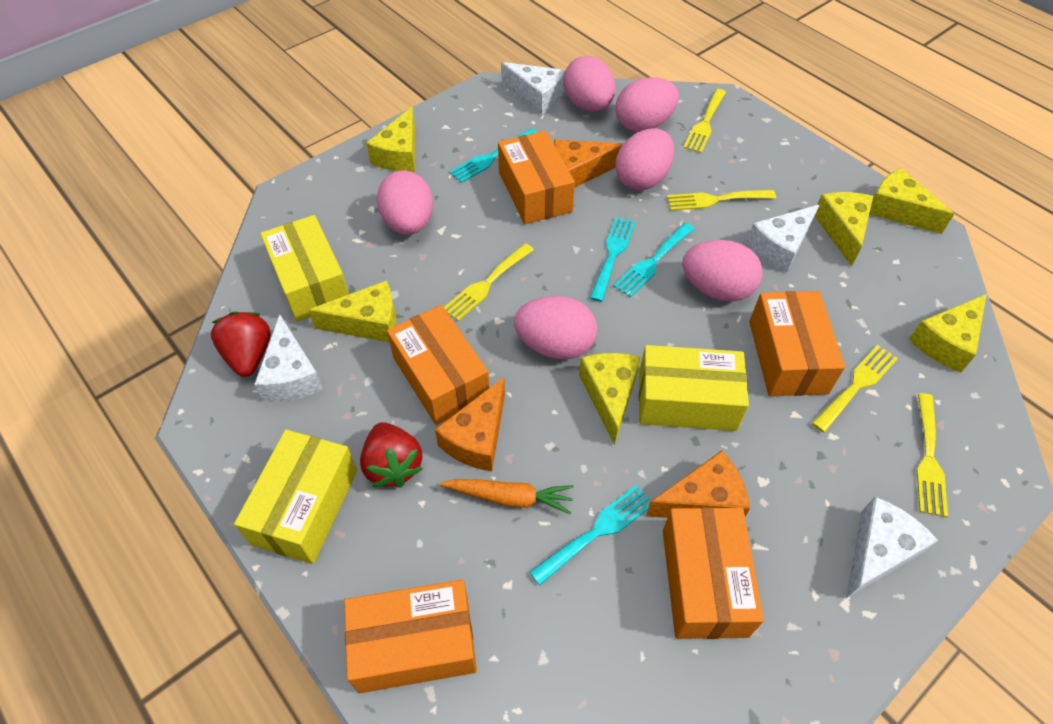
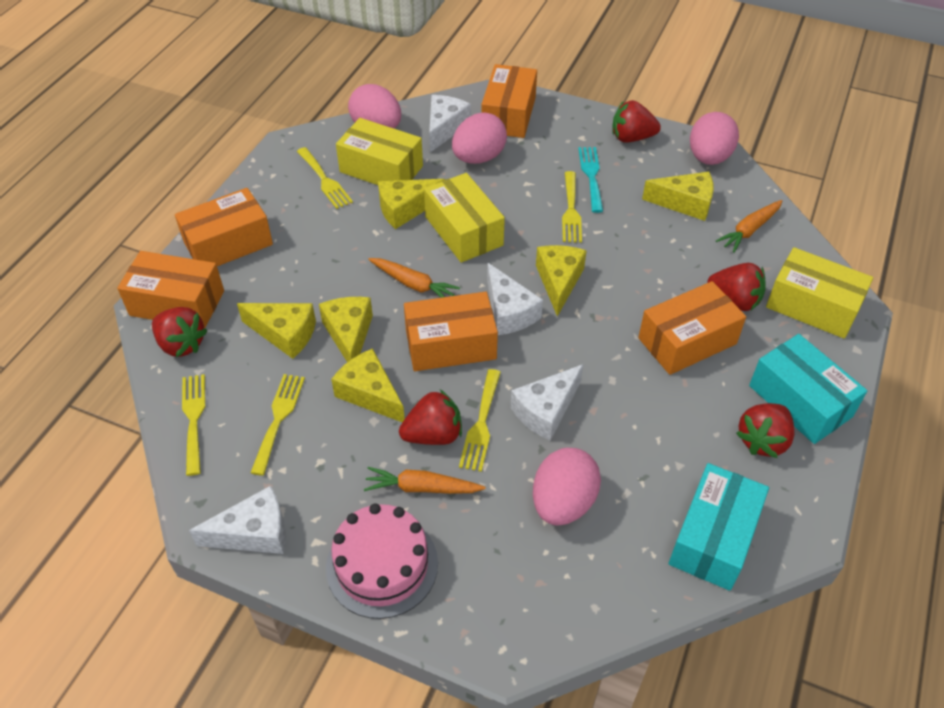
orange carrot: [440,479,574,514] = 1 -> [364,467,485,494] [368,258,460,298] [716,200,782,253] = 3
orange cheese: [435,377,505,471] [554,140,623,187] [646,450,750,518] = 3 -> none = 0
pink cake: none = 0 -> [326,503,438,619] = 1
pink egg: [377,170,433,235] [514,296,597,359] [563,56,615,111] [615,77,679,132] [615,128,674,190] [682,240,763,302] = 6 -> [348,84,401,128] [452,113,507,164] [533,448,601,526] [690,112,739,165] = 4
red strawberry: [211,312,271,377] [360,422,423,487] = 2 -> [152,307,207,357] [399,390,462,445] [612,100,661,143] [707,263,766,311] [736,403,794,458] = 5
turquoise box: none = 0 -> [669,463,769,591] [749,334,867,444] = 2
turquoise fork: [450,128,537,183] [529,485,650,585] [590,217,636,302] [613,223,694,297] = 4 -> [578,147,603,213] = 1

